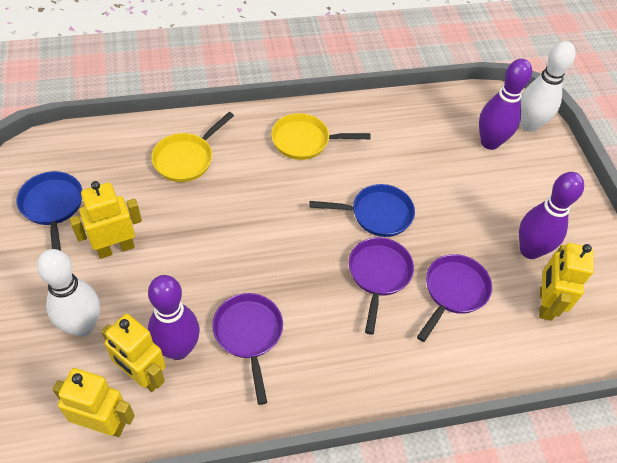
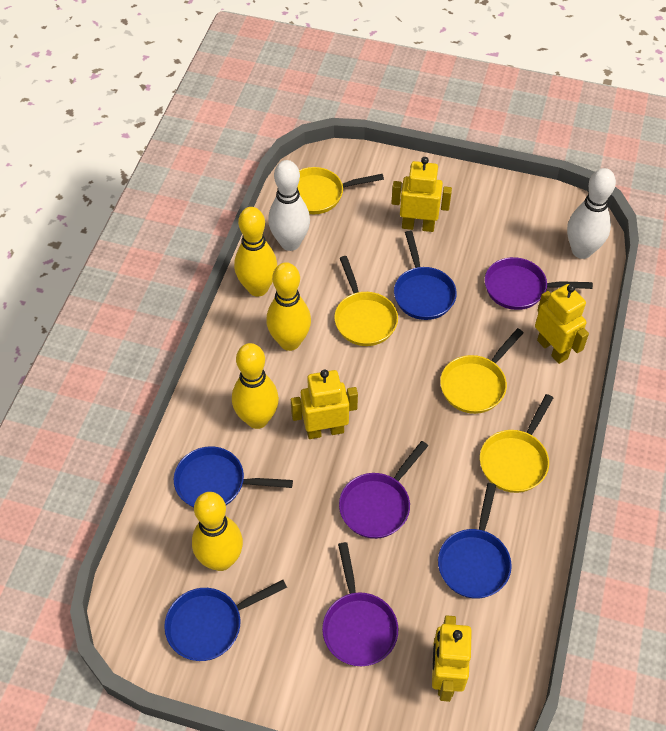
blue pan: [17,171,82,251] [309,184,415,237] = 2 -> [164,580,287,661] [174,446,293,508] [394,231,457,320] [438,483,512,599] = 4
purple bowling pin: [148,275,200,360] [479,59,532,150] [519,172,584,259] = 3 -> none = 0
yellow bowling pin: none = 0 -> [192,492,243,571] [232,343,279,429] [234,207,278,297] [267,262,311,351] = 4
yellow pan: [151,112,234,182] [271,113,370,160] = 2 -> [297,167,384,214] [334,256,398,346] [440,328,524,414] [480,394,553,493] = 4

